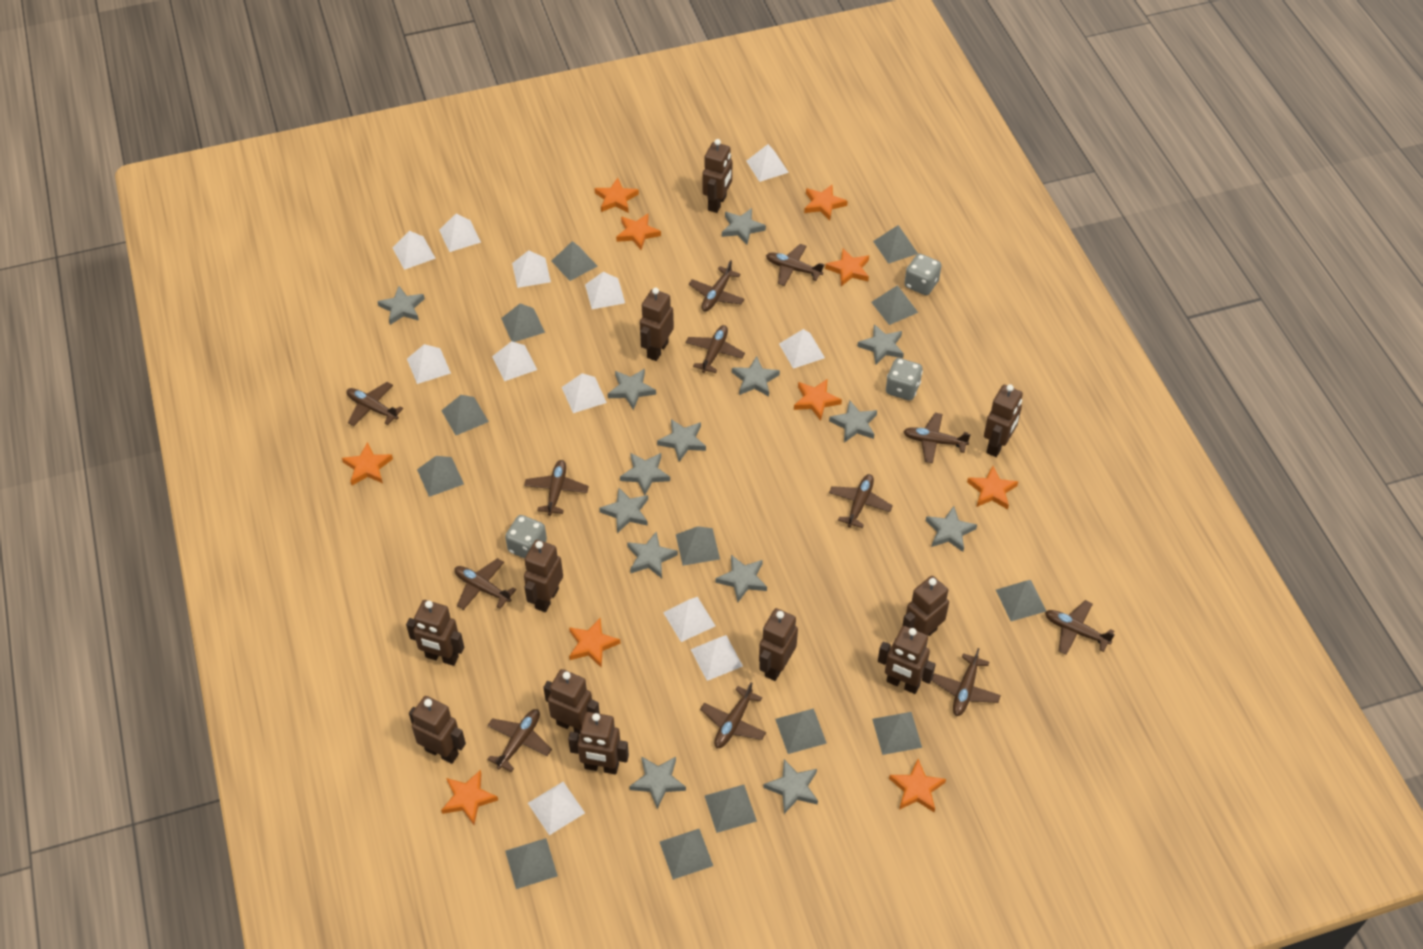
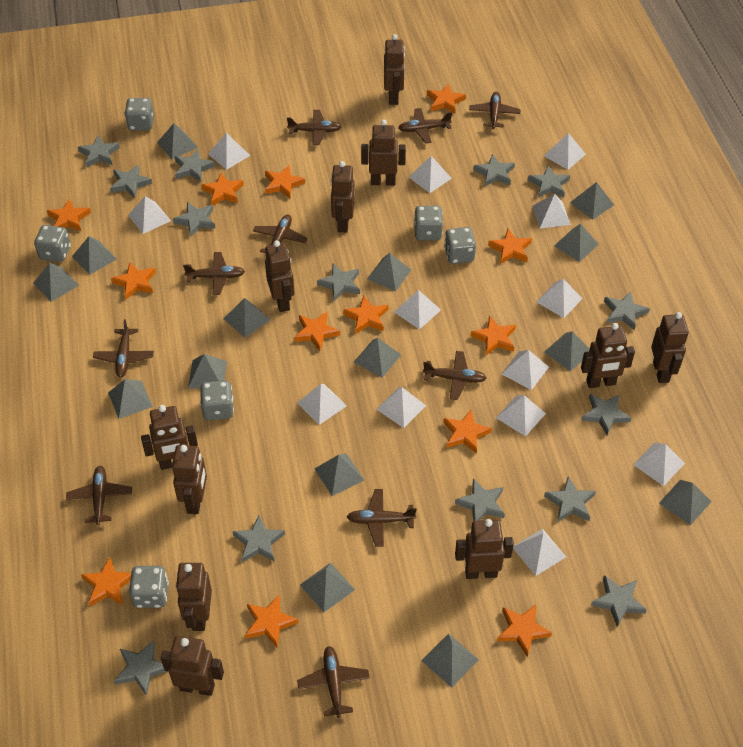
brown plane: [346,382,403,426] [454,558,516,610] [487,709,552,772] [524,460,589,516] [686,325,745,373] [689,260,745,311] [700,682,766,748] [766,244,825,286] [829,474,893,528] [903,413,971,463] [932,648,1001,716] [1045,600,1115,655] = 12 -> [66,466,132,525] [93,319,154,378] [183,252,245,295] [253,214,308,253] [287,110,342,145] [297,646,370,718] [347,489,417,547] [398,108,452,144] [423,351,487,400] [469,92,521,129] = 10
grey dice: [505,515,547,559] [886,358,923,400] [904,254,942,295] = 3 -> [34,225,71,262] [124,98,154,131] [129,566,169,608] [200,381,234,420] [414,206,443,240] [444,227,476,264] = 6
grey pyramid: [417,456,464,497] [441,395,489,435] [501,303,545,342] [505,838,558,889] [552,241,598,281] [660,829,713,880] [676,526,720,566] [705,785,757,833] [775,708,827,754] [871,285,918,325] [872,712,922,755] [873,225,918,264] [996,580,1046,621] = 13 -> [33,263,79,302] [72,236,117,275] [108,379,153,419] [157,123,198,159] [188,354,227,388] [224,298,271,338] [300,563,355,612] [314,453,364,496] [354,338,401,378] [367,253,411,291] [421,633,479,688] [544,331,590,372] [554,223,599,262] [570,182,614,220] [659,480,712,526] = 15
orange star: [342,442,393,485] [441,770,498,825] [569,618,621,668] [594,178,639,213] [616,214,661,250] [794,379,842,421] [804,185,848,220] [825,248,869,286] [889,759,946,812] [967,466,1018,509] = 10 -> [47,199,91,231] [81,556,131,606] [111,262,156,299] [201,173,244,205] [245,595,298,648] [265,165,305,198] [294,312,340,351] [343,296,389,334] [427,84,466,114] [443,410,492,454] [471,316,516,355] [488,229,532,264] [497,605,552,657] = 13
white pyramid: [392,231,436,270] [407,344,451,384] [439,214,481,252] [492,341,537,381] [512,250,551,288] [528,782,585,835] [562,373,607,413] [585,272,625,309] [663,597,715,642] [690,635,743,681] [746,144,789,182] [779,329,825,369] = 12 -> [128,196,171,234] [208,133,250,170] [297,384,347,425] [376,387,426,428] [394,290,441,330] [409,156,452,193] [496,395,546,437] [502,350,549,390] [513,529,566,576] [532,194,571,228] [537,279,583,318] [544,133,586,170] [633,442,685,486] = 13

